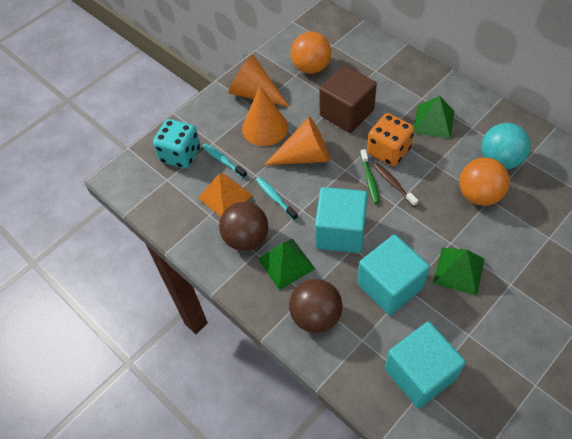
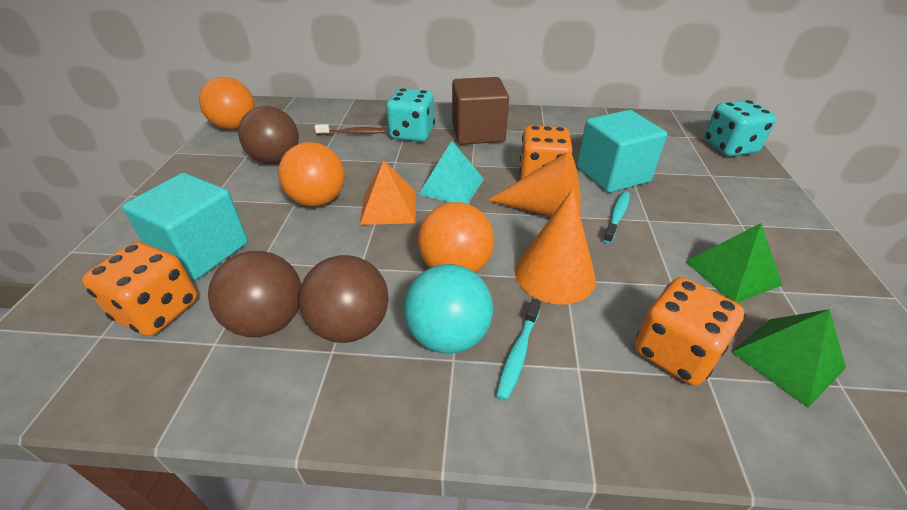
brown ball: [219,202,268,251] [289,279,343,333] = 2 -> [208,251,301,337] [238,106,299,164] [299,255,389,343] = 3
green pyramid: [258,239,315,290] [414,96,454,139] [433,248,484,296] = 3 -> [685,223,782,303] [732,309,846,408] = 2
green toothbrush: [360,149,380,204] = 1 -> none = 0
orange ball: [290,31,331,74] [459,157,510,206] = 2 -> [199,77,255,130] [278,142,345,207] [418,202,494,273] = 3
orange cone: [229,55,290,107] [242,86,288,146] [264,117,330,165] = 3 -> [487,151,581,217] [515,189,596,305] = 2
orange dice: [367,113,414,166] = 1 -> [82,242,198,336] [520,125,573,179] [635,277,744,386] = 3
turquoise cube: [315,187,368,253] [357,235,430,315] [385,322,466,408] = 3 -> [122,173,248,280] [577,110,667,193] = 2
turquoise dice: [153,119,200,169] = 1 -> [386,88,435,142] [704,100,776,157] = 2
turquoise pyramid: none = 0 -> [418,141,484,204] = 1

